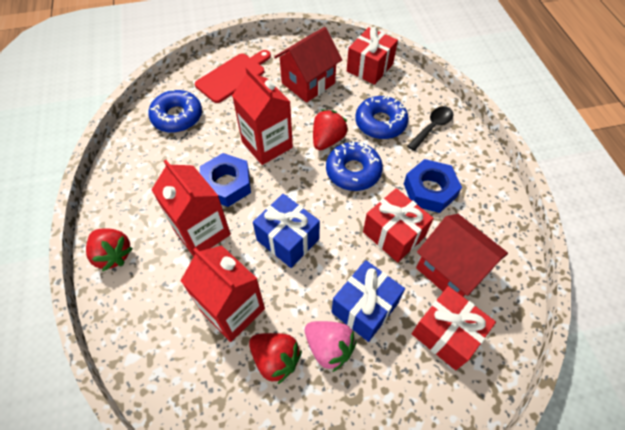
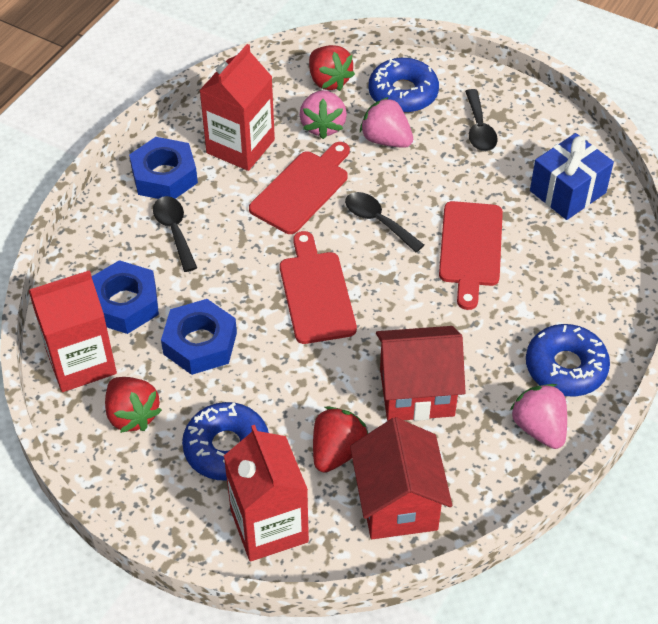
black spoon: [407,106,453,151] = 1 -> [153,196,197,272] [345,192,424,252] [465,89,498,151] = 3
blue gift: [253,194,320,268] [331,260,405,342] = 2 -> [530,133,614,220] = 1
blue nut: [200,153,251,207] [404,159,462,213] = 2 -> [92,260,159,334] [129,137,198,199] [161,299,237,375] = 3
pink strawberry: [305,321,356,372] = 1 -> [300,90,347,139] [360,97,413,148] [510,384,567,449] = 3
red cutting board: [195,50,271,103] = 1 -> [249,142,350,234] [280,231,357,344] [439,201,503,310] = 3
red gift: [347,27,398,85] [363,188,434,263] [412,286,496,370] = 3 -> none = 0

